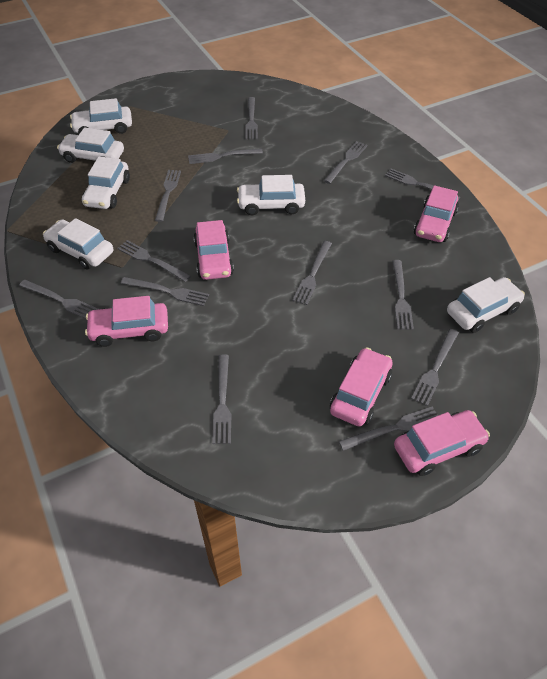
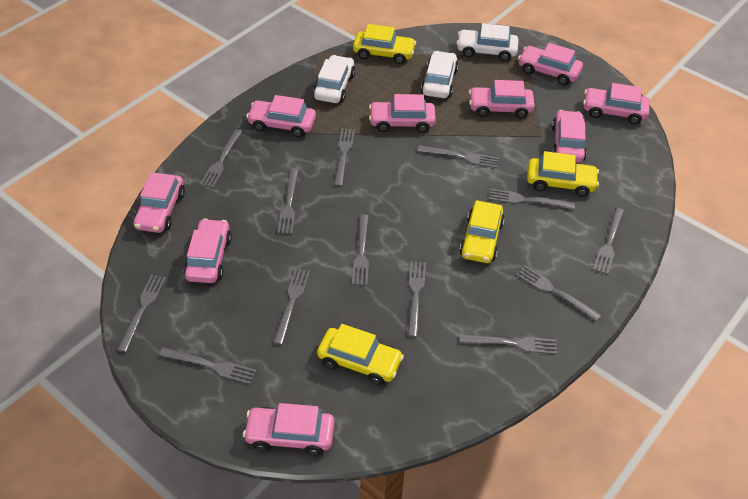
pink car: [85,296,168,347] [194,220,234,280] [330,348,393,427] [394,410,490,476] [414,185,459,242] = 5 -> [134,172,185,233] [184,218,232,283] [243,403,335,456] [246,95,316,137] [369,94,436,133] [469,80,535,119] [518,43,583,85] [552,110,587,163] [583,83,650,125] = 9
white car: [43,218,113,270] [57,127,124,163] [70,98,132,134] [82,156,130,209] [237,175,305,215] [447,277,525,333] = 6 -> [313,55,355,103] [421,51,459,98] [456,23,519,61] = 3
yellow car: none = 0 -> [317,324,404,385] [353,24,416,64] [459,200,505,263] [527,151,599,197] = 4

